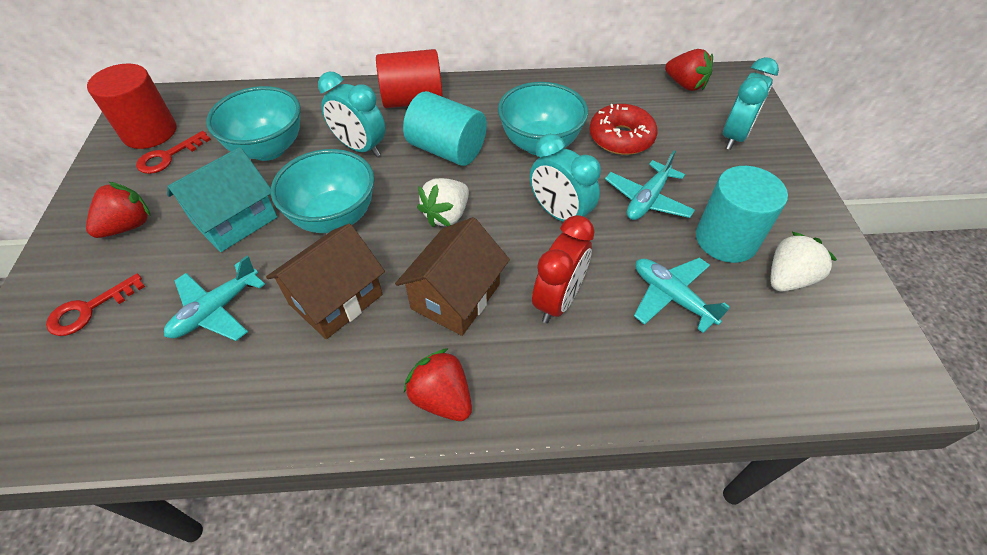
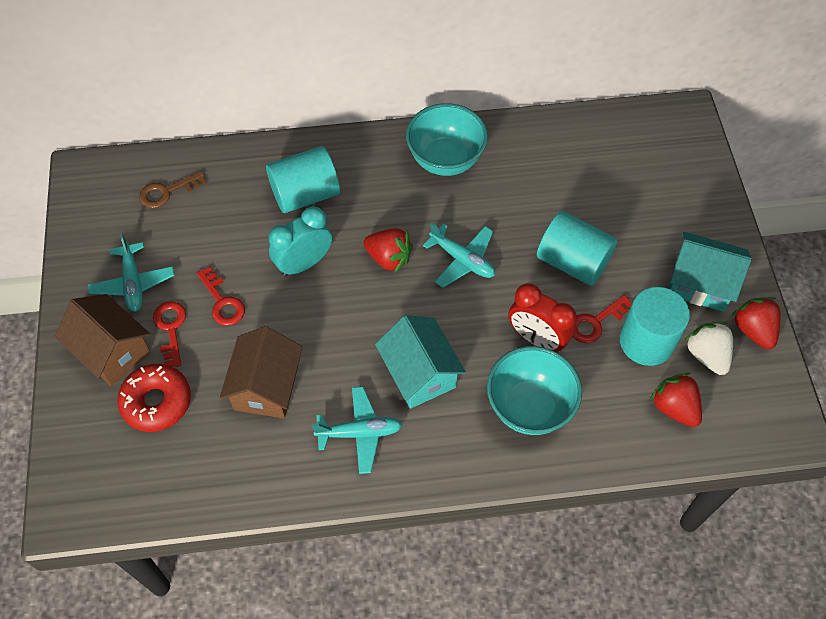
brown key: none = 0 -> [139,171,207,208] = 1
red cylinder: [87,64,177,149] [376,49,443,108] = 2 -> none = 0
red key: [46,274,145,336] [136,131,211,174] = 2 -> [153,301,186,367] [197,266,245,326] [573,294,632,343] = 3
turquoise bowl: [206,86,301,161] [271,149,375,233] [498,82,588,155] = 3 -> [406,103,488,176] [487,346,582,435] = 2
turquoise clock: [318,72,386,157] [530,134,601,222] [723,57,779,150] = 3 -> [268,206,332,277] = 1
turquoise cylinder: [403,91,487,166] [696,166,788,263] = 2 -> [266,146,340,213] [537,211,617,286] [620,287,690,366] = 3
turquoise house: [167,147,277,252] = 1 -> [375,315,466,409] [669,232,752,312] = 2
white strawberry: [417,178,469,227] [770,232,837,292] = 2 -> [684,322,733,375] = 1

